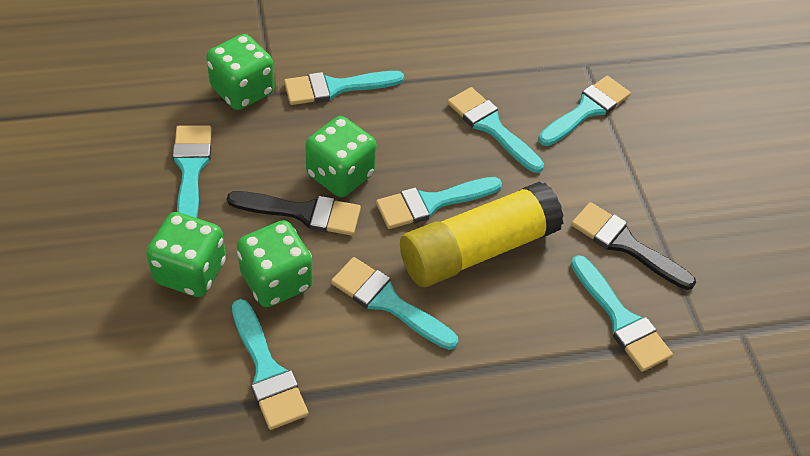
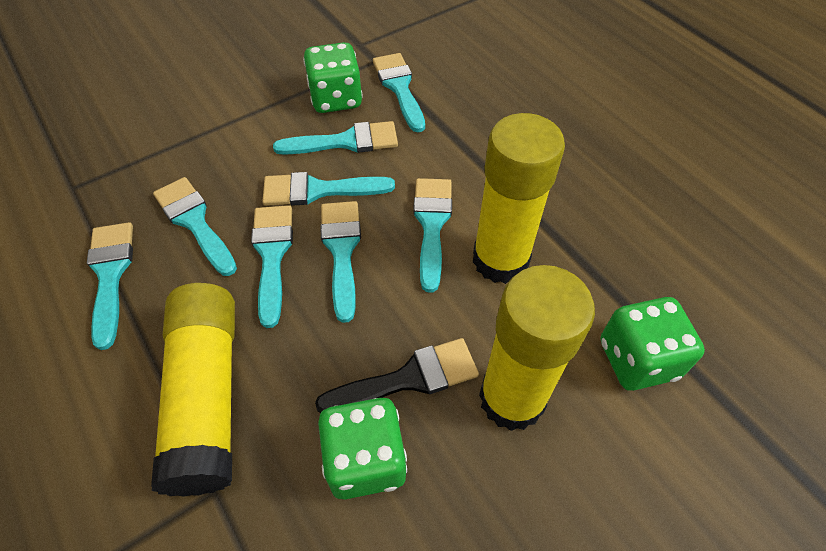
black brush: [227,191,361,236] [571,202,696,290] = 2 -> [315,338,479,413] = 1
green dice: [146,212,226,297] [206,34,275,110] [237,220,313,307] [305,116,377,197] = 4 -> [303,42,363,113] [318,398,407,499] [601,297,705,391] = 3
yellow glue stick: [400,181,564,287] = 1 -> [151,283,235,497] [473,113,565,284] [479,265,595,431] = 3

